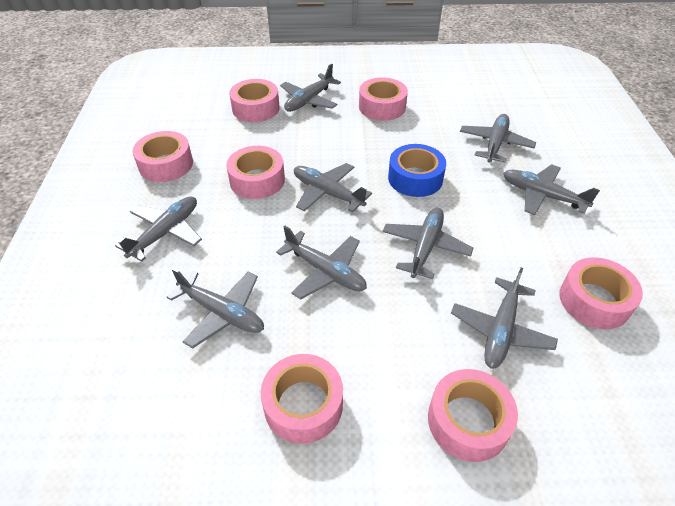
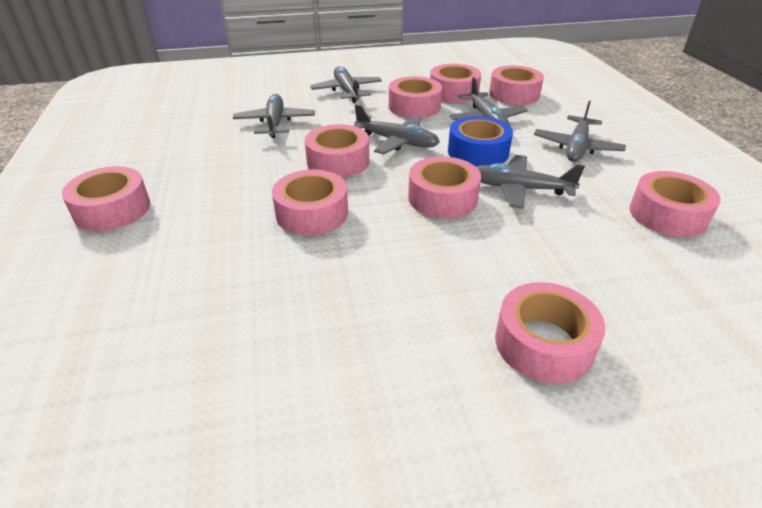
grey plane: [115,196,202,262] [167,268,264,348] [276,226,367,299] [280,64,341,112] [294,163,372,213] [382,207,473,279] [451,267,558,369] [460,114,536,163] [503,164,600,215] = 9 -> [233,94,315,138] [310,66,382,103] [354,104,440,154] [450,77,528,126] [476,155,585,209] [534,101,626,162] = 6
pink tape: [133,131,193,182] [226,146,285,199] [229,79,280,122] [261,354,343,444] [359,77,408,121] [428,369,518,462] [560,257,643,329] = 7 -> [62,166,150,231] [272,170,348,235] [305,124,369,178] [389,76,442,118] [408,156,481,219] [430,64,481,103] [489,65,544,105] [495,282,605,384] [629,171,721,237] = 9

